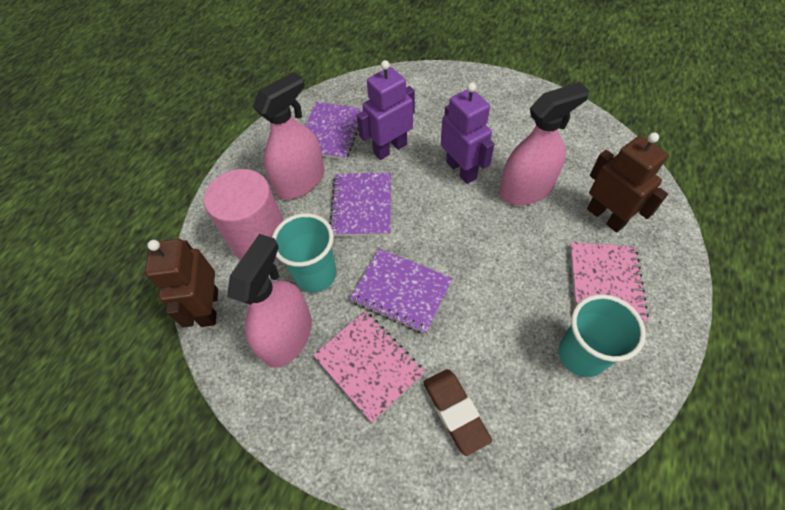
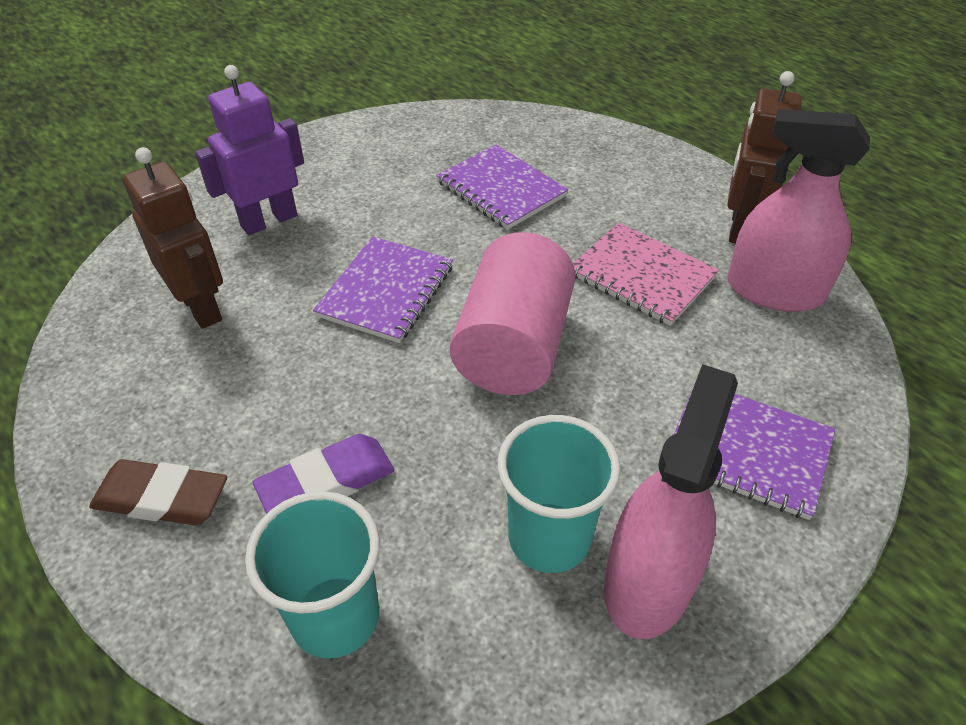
pink notebook: [313,311,425,423] [570,242,649,324] = 2 -> [573,223,719,326] = 1
pink spray bottle: [227,234,312,368] [253,72,325,200] [500,82,590,205] = 3 -> [604,364,738,639] [728,109,870,312] = 2
purple eraser: none = 0 -> [253,434,394,514] = 1
purple robot: [357,60,415,160] [441,83,494,184] = 2 -> [195,65,304,235] = 1

